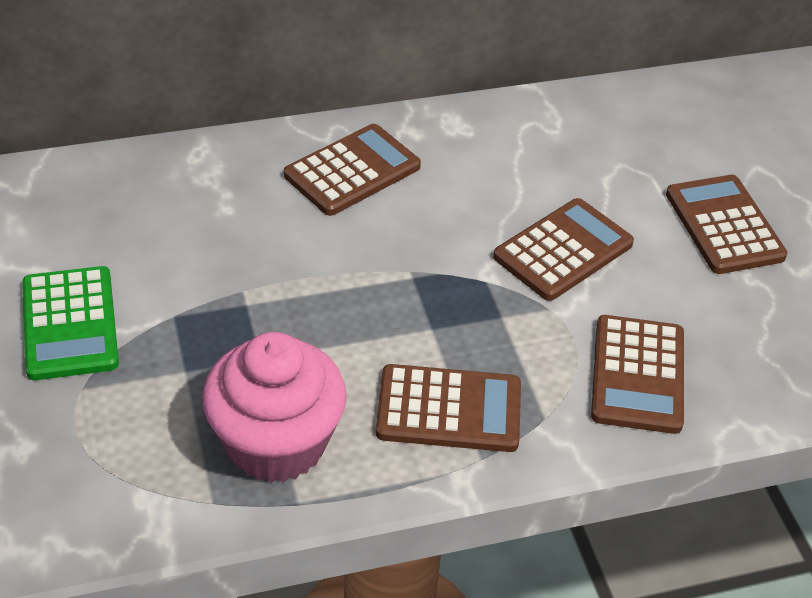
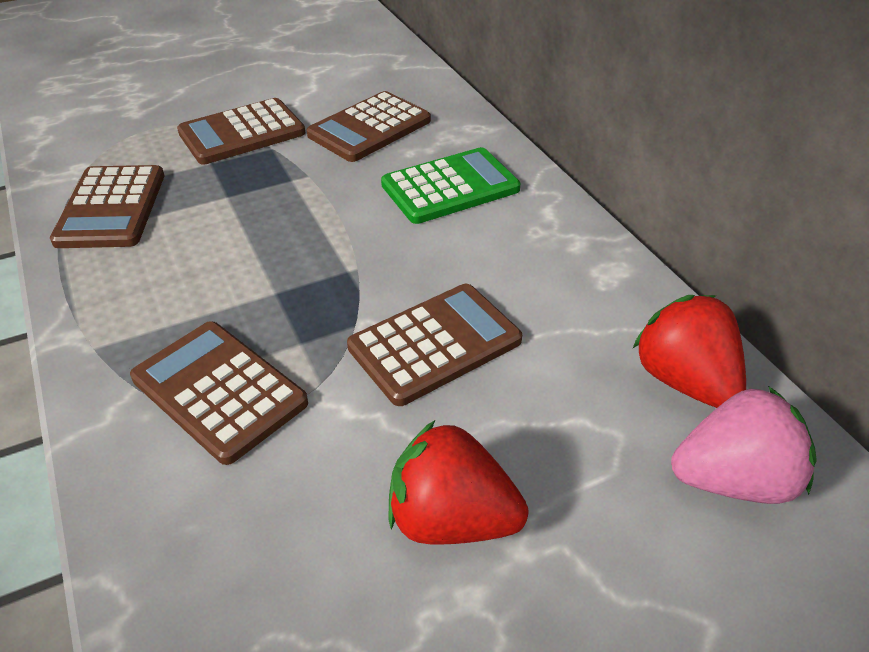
pink cupcake: [202,332,347,483] = 1 -> none = 0
pink strawberry: none = 0 -> [671,386,817,504] = 1
red strawberry: none = 0 -> [388,420,528,544] [633,295,746,408] = 2

